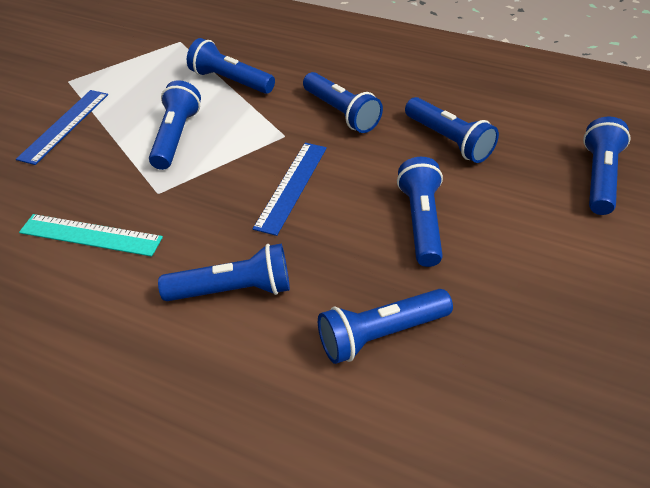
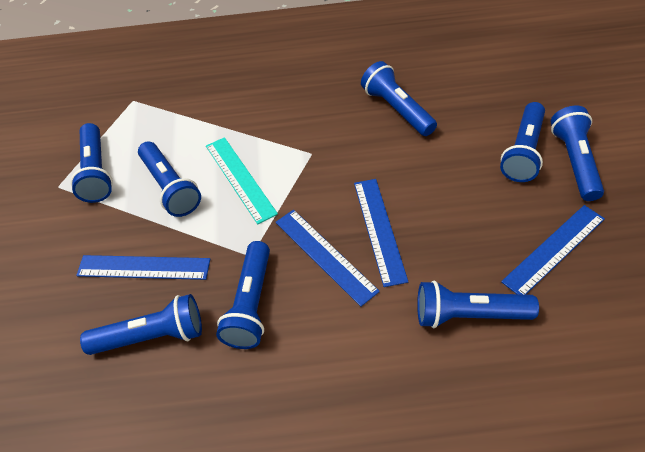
blue ruler: [16,90,108,165] [253,143,327,236] = 2 -> [76,255,210,280] [276,210,380,307] [354,179,408,287] [501,205,605,294] = 4

